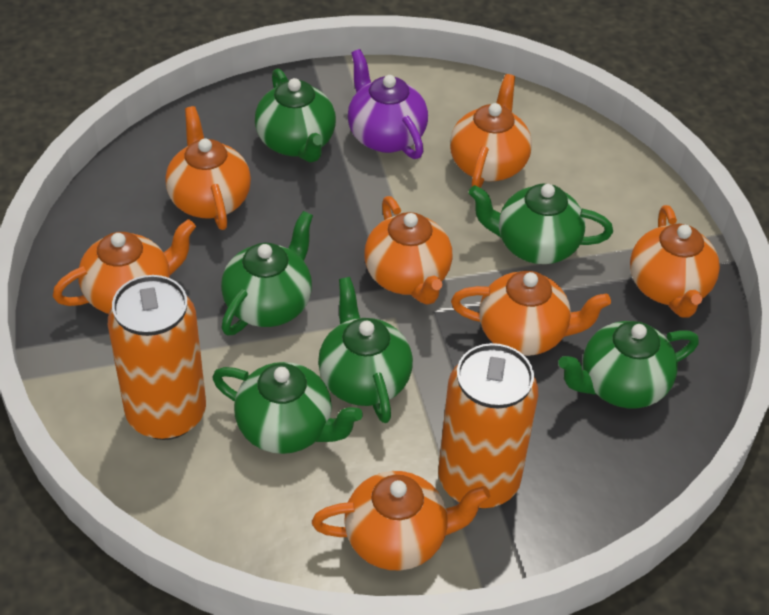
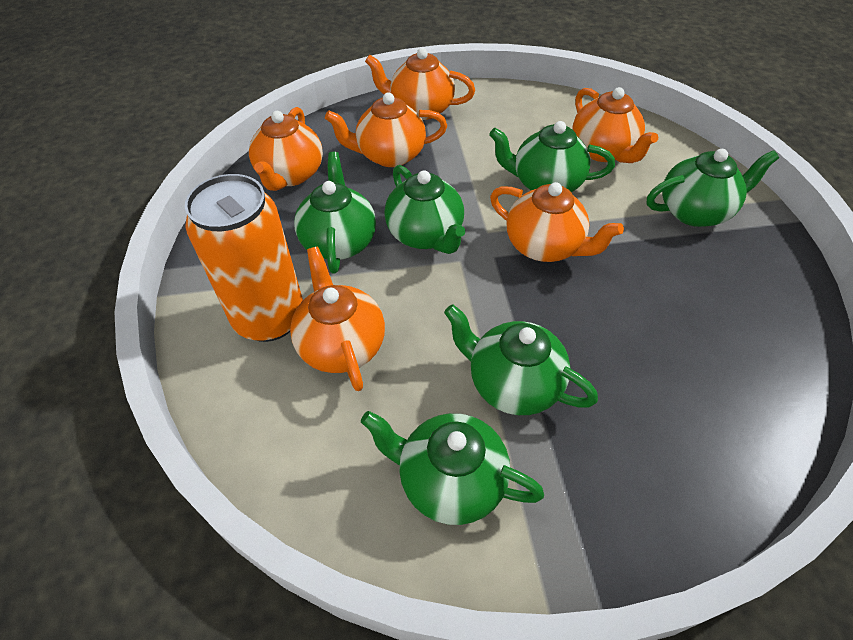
orange can: [108,275,206,440] [438,343,538,509] = 2 -> [185,174,303,342] = 1
orange teapot: [53,219,196,314] [165,106,251,230] [312,471,490,570] [364,196,453,304] [450,74,532,188] [451,271,611,356] [630,205,720,318] = 7 -> [249,107,323,191] [290,247,385,391] [325,92,447,167] [365,48,475,120] [490,182,624,262] [572,87,658,163] = 6
purple teapot: [348,49,428,159] = 1 -> none = 0

